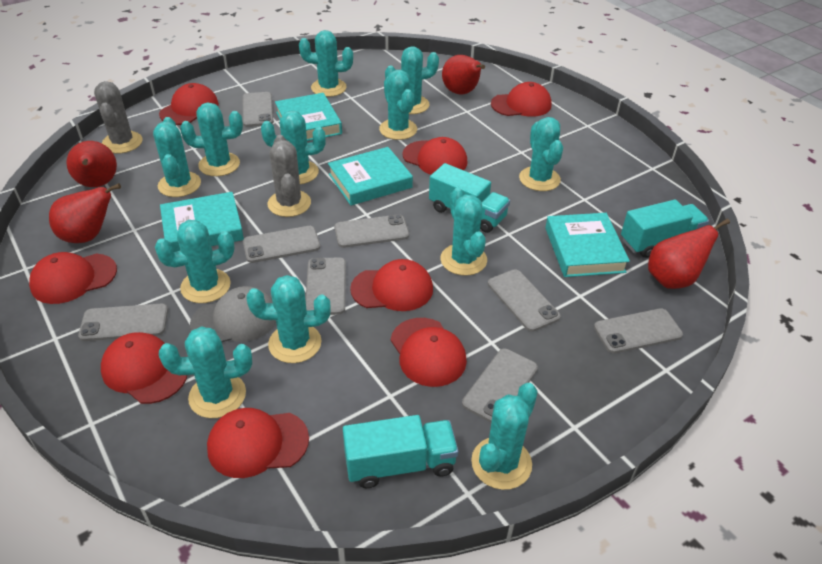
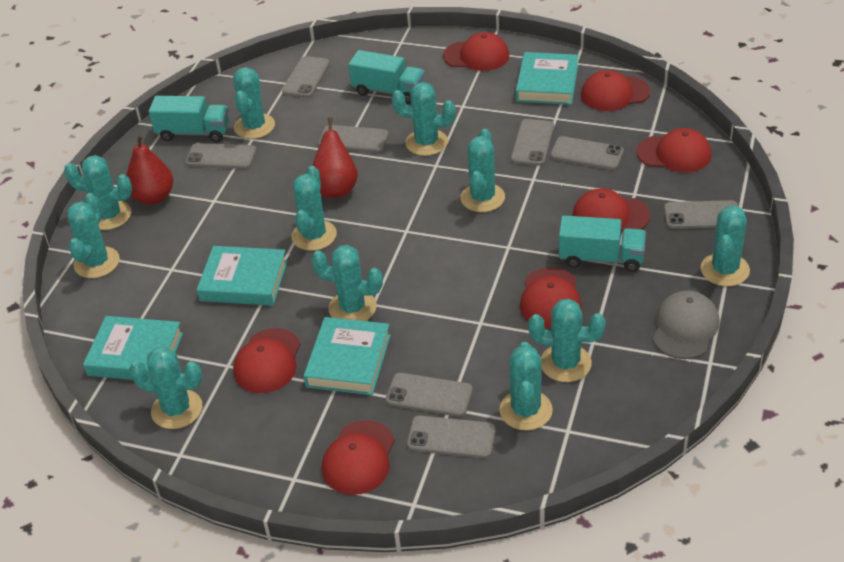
grey cactus: [94,81,143,154] [267,135,311,217] = 2 -> none = 0
red cap: [29,252,117,304] [101,332,187,404] [159,83,219,125] [207,408,309,478] [350,259,433,311] [391,318,467,387] [402,137,468,175] [491,82,552,117] = 8 -> [233,328,301,393] [322,420,395,495] [443,32,509,71] [520,268,582,328] [572,188,651,231] [581,70,650,111] [637,128,712,172] = 7
red pear: [49,183,121,243] [66,141,117,187] [442,55,485,95] [648,218,730,289] = 4 -> [126,134,173,205] [312,117,358,198] = 2
turquoise cactus: [153,117,201,197] [155,220,235,303] [159,326,252,418] [180,103,243,176] [246,275,330,363] [261,110,326,184] [299,30,353,97] [379,70,417,140] [385,46,439,114] [440,188,487,276] [471,383,538,490] [519,117,563,191] = 12 -> [64,155,132,230] [67,193,120,278] [129,346,202,429] [233,67,275,139] [291,166,337,251] [311,245,383,321] [392,82,456,156] [460,129,505,212] [499,342,553,431] [528,299,606,382] [701,206,750,286] = 11

